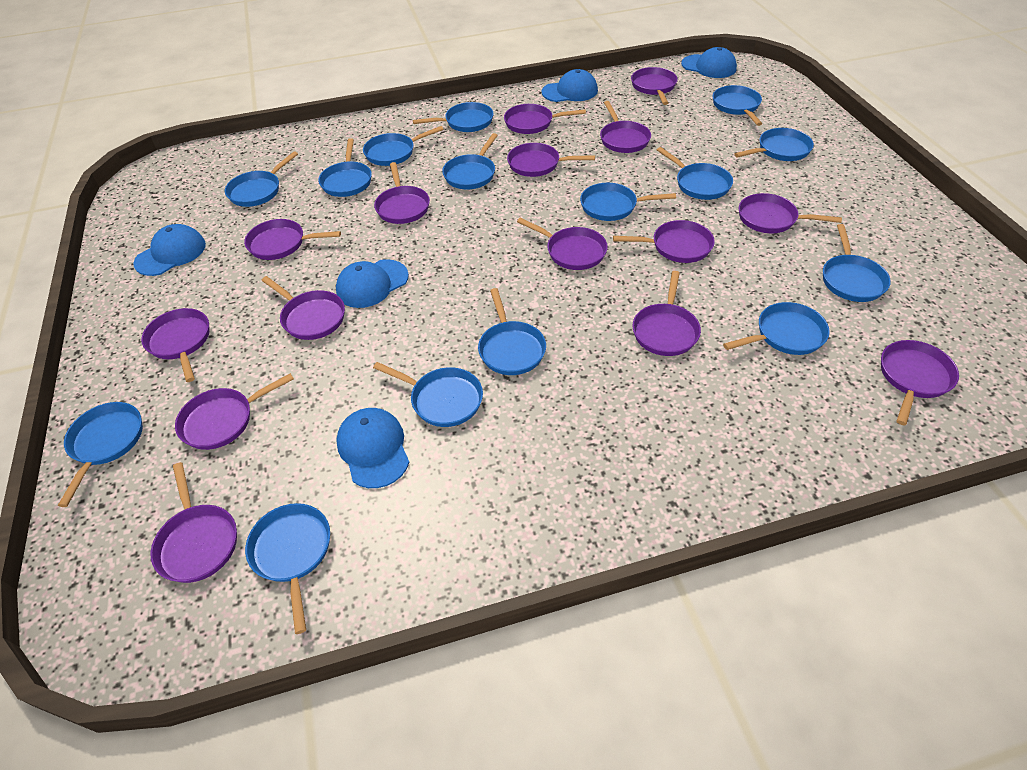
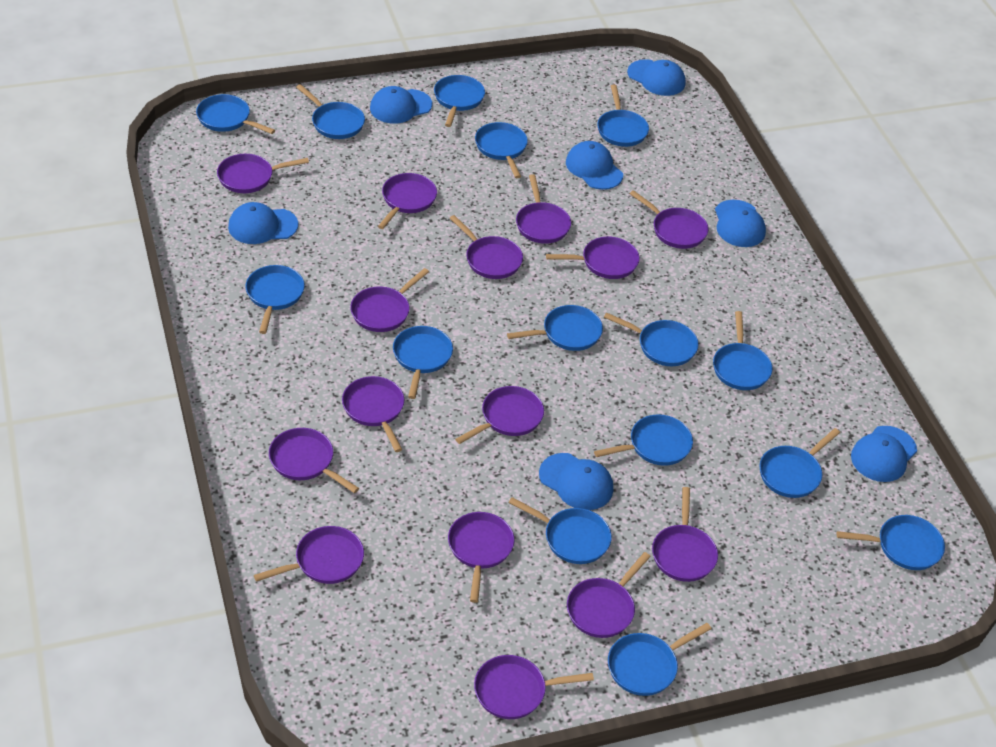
blue cap: [133,224,206,276] [336,259,409,308] [336,408,409,488] [542,69,598,102] [681,47,737,78] = 5 -> [228,202,298,244] [370,86,432,124] [539,453,613,510] [566,141,623,190] [627,59,686,96] [715,200,766,247] [851,426,917,482] = 7

